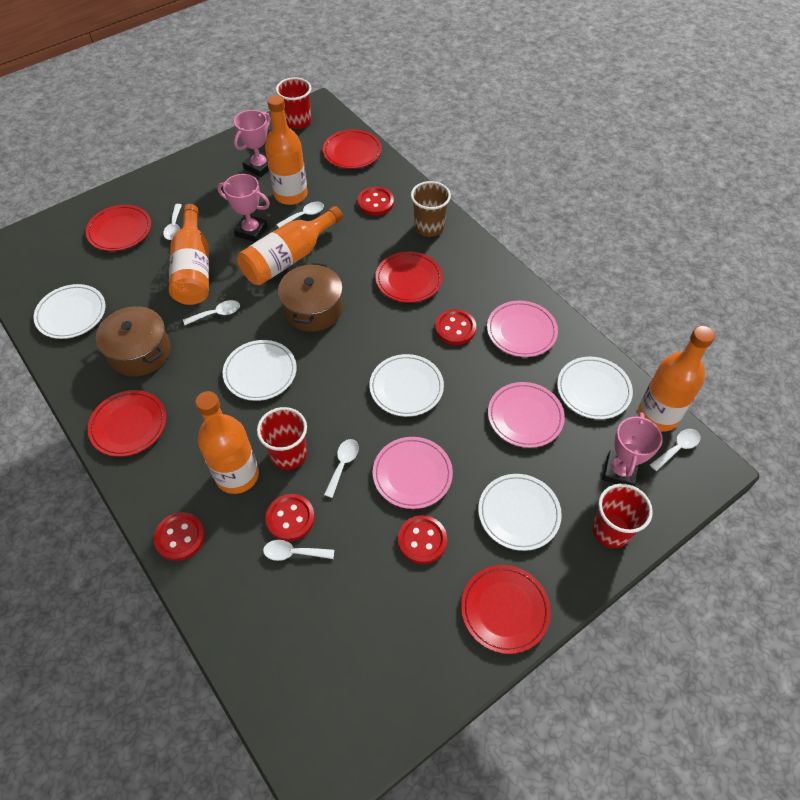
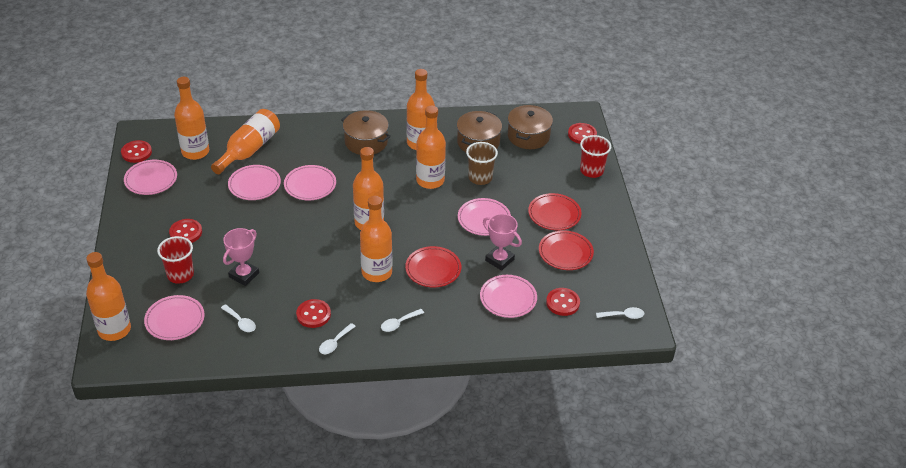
brown pot: [96,306,171,377] [278,263,343,332] = 2 -> [341,110,391,155] [457,111,502,152] [508,105,553,149] = 3
orange bottle: [169,204,209,305] [195,391,259,494] [237,206,343,285] [265,95,308,205] [638,326,715,432] = 5 -> [86,252,131,341] [174,77,209,160] [211,109,280,174] [353,147,384,230] [360,196,392,282] [407,69,435,150] [416,105,446,189] = 7
pink plate: [373,437,453,509] [487,301,558,357] [488,382,565,448] = 3 -> [124,160,177,195] [144,295,205,340] [228,165,281,200] [284,165,336,200] [458,198,511,236] [480,275,537,318] = 6
pink trophy: [217,174,270,242] [234,110,270,177] [603,412,663,486] = 3 -> [223,228,259,286] [483,214,522,271] = 2
red cup: [257,407,307,470] [276,77,311,129] [592,484,653,548] = 3 -> [157,236,194,284] [580,135,611,178] = 2
red plate: [86,205,151,251] [88,390,166,457] [323,129,382,169] [375,251,443,303] [461,565,551,654] = 5 -> [405,246,461,287] [528,193,581,230] [539,230,594,270] = 3
white plate: [34,284,106,339] [223,340,297,401] [369,354,444,417] [478,474,562,551] [557,357,633,419] = 5 -> none = 0
white spoon: [163,204,182,240] [183,300,240,325] [263,540,334,561] [276,202,324,228] [324,439,359,498] [650,429,701,471] = 6 -> [221,304,256,332] [319,323,356,354] [381,309,424,332] [596,307,644,319] = 4

